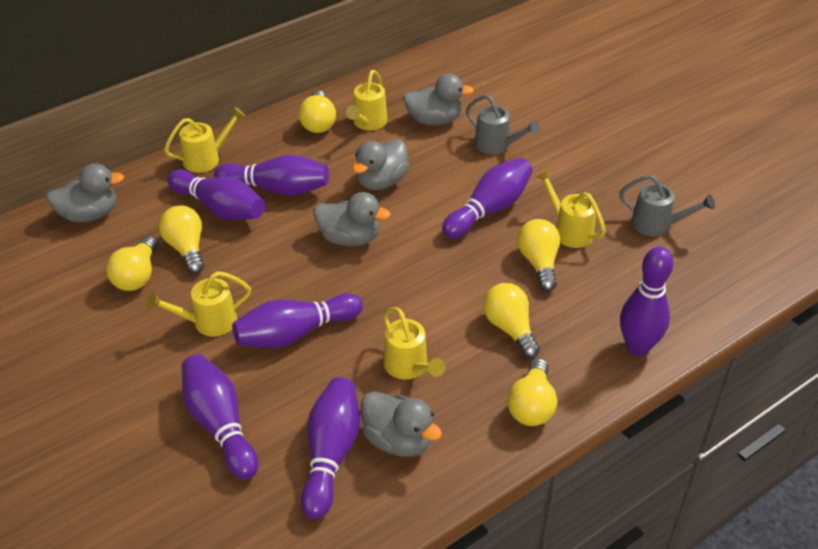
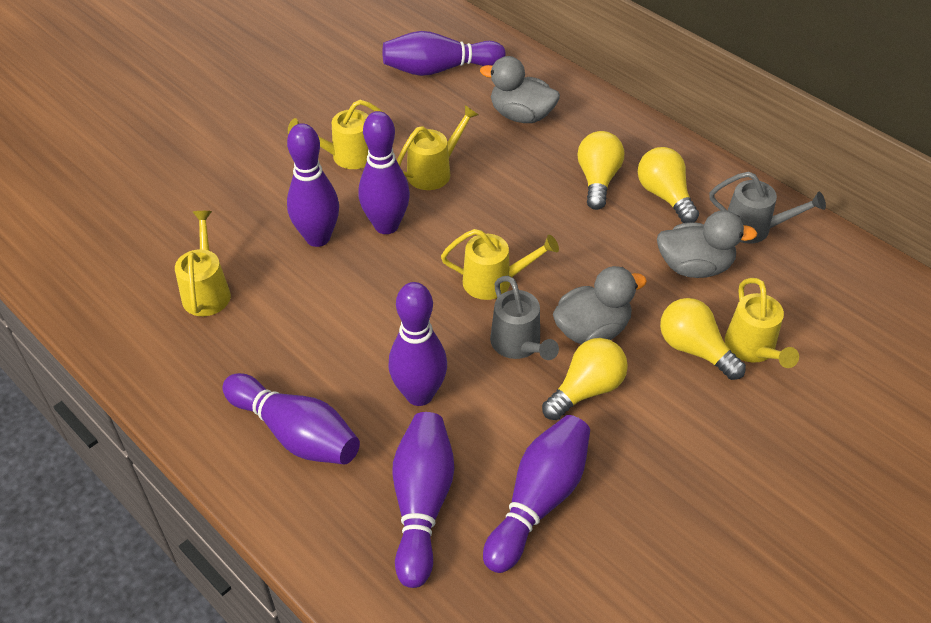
grey duck: [46,163,124,223] [313,192,391,247] [352,139,409,190] [361,391,442,457] [403,74,474,126] = 5 -> [480,56,560,123] [553,266,647,344] [657,210,757,278] = 3
yellow light bulb: [106,236,158,291] [159,206,204,274] [299,90,336,133] [483,283,540,358] [507,358,557,426] [517,219,560,292] = 6 -> [542,338,628,420] [577,131,624,210] [638,147,699,223] [660,298,746,380] = 4

